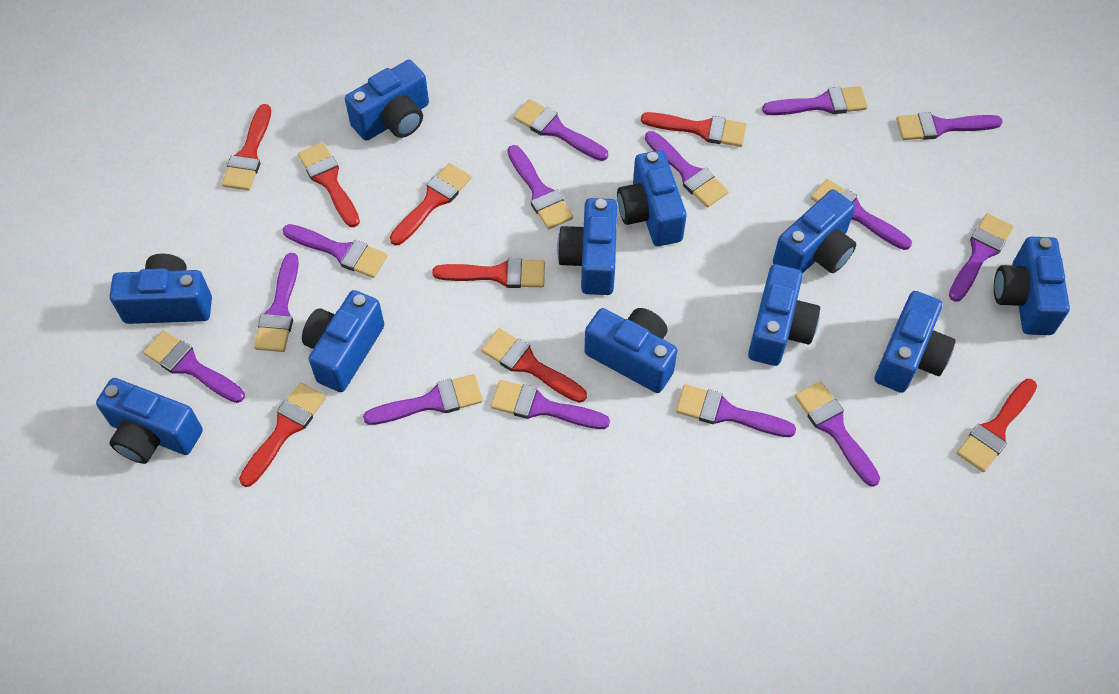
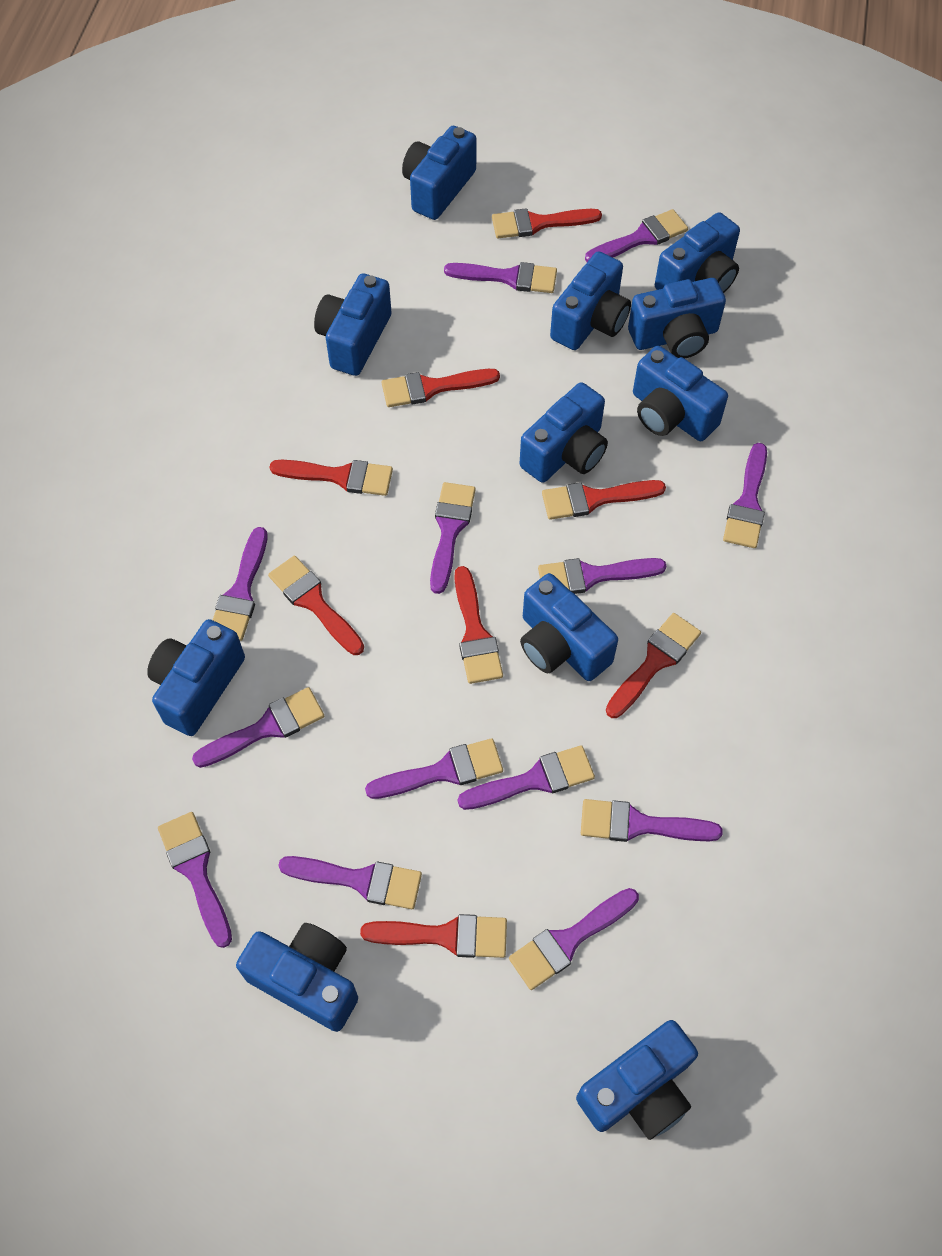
purple brush: [143,330,245,403] [254,253,299,352] [283,224,388,278] [363,374,483,425] [491,380,610,429] [507,145,573,229] [513,99,608,161] [645,131,729,207] [676,384,796,437] [762,86,868,115] [795,381,880,487] [811,179,912,250] [896,112,1003,140] [949,213,1013,302] = 14 -> [158,812,232,948] [192,687,324,768] [213,527,268,641] [278,856,422,909] [365,738,503,799] [430,482,476,594] [444,262,557,293] [458,745,595,810] [509,888,639,990] [538,558,666,594] [581,799,723,842] [585,209,688,262] [723,443,767,548] = 13

